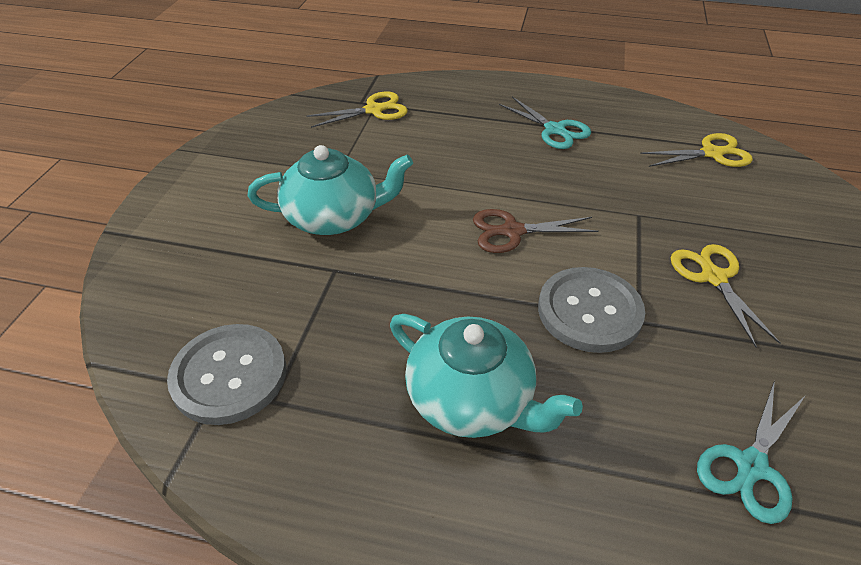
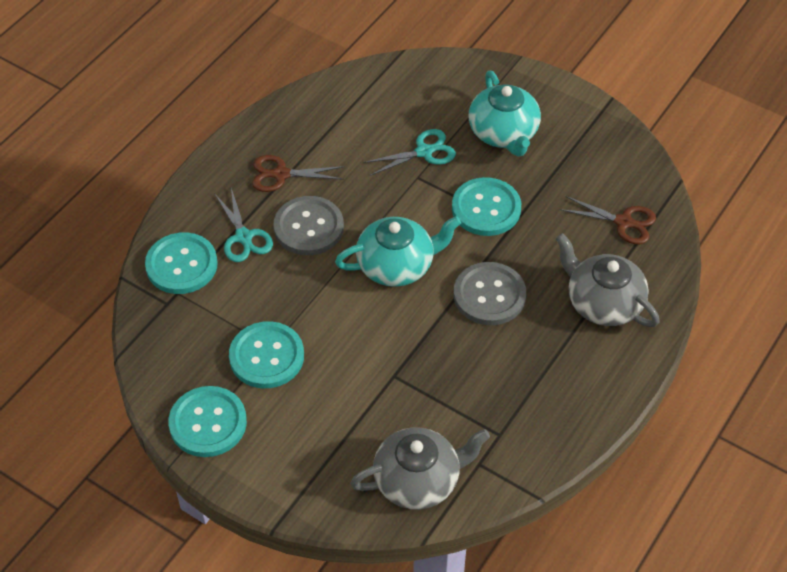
brown scissors: [473,209,599,253] = 1 -> [252,155,344,192] [560,196,656,244] = 2
grey teapot: none = 0 -> [350,427,490,510] [556,233,660,327] = 2
turquoise button: none = 0 -> [145,232,218,294] [168,386,247,457] [229,321,304,388] [452,177,521,236] = 4
yellow scissors: [306,91,408,128] [640,133,753,167] [671,244,781,347] = 3 -> none = 0

